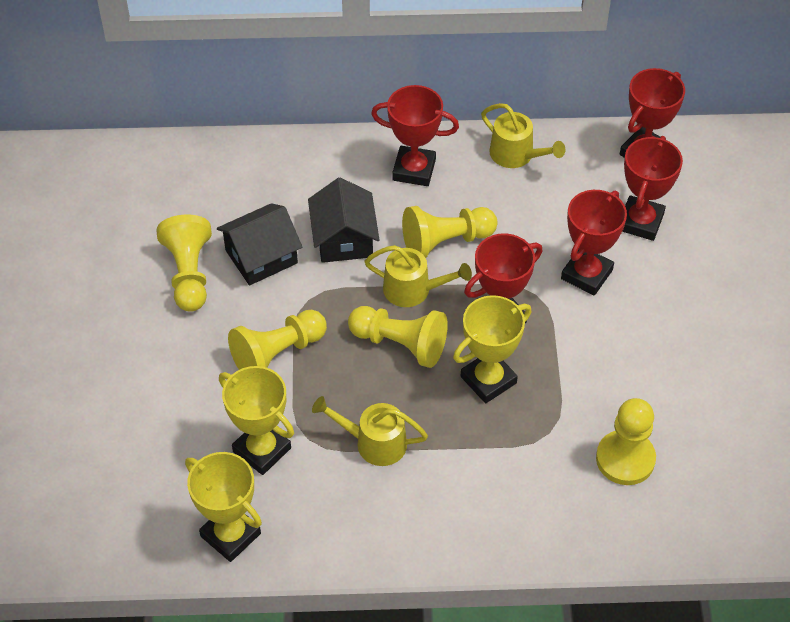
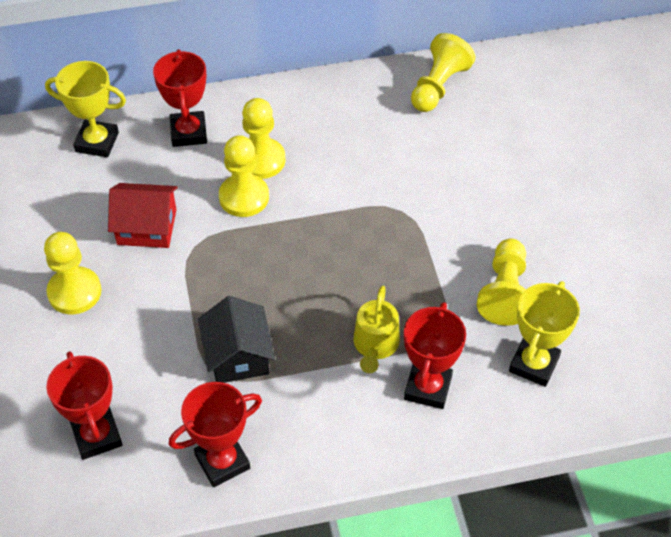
black house: [217,203,302,286] [308,177,380,263] = 2 -> [198,296,275,383] = 1
red house: none = 0 -> [108,183,178,248] = 1
red trophy: [371,85,459,186] [464,233,543,323] [561,190,627,296] [620,68,685,158] [622,136,683,241] = 5 -> [46,351,122,460] [153,50,207,147] [169,382,262,487] [404,302,466,409] = 4
yellow trophy: [185,452,262,562] [219,366,294,475] [453,295,531,403] = 3 -> [45,61,126,157] [509,281,580,387] = 2
yellow watering can: [312,396,428,466] [364,245,472,307] [481,103,565,168] = 3 -> [354,286,400,373] = 1

